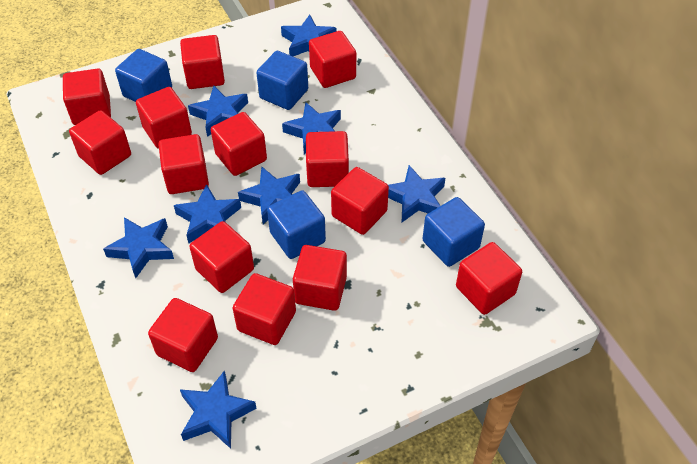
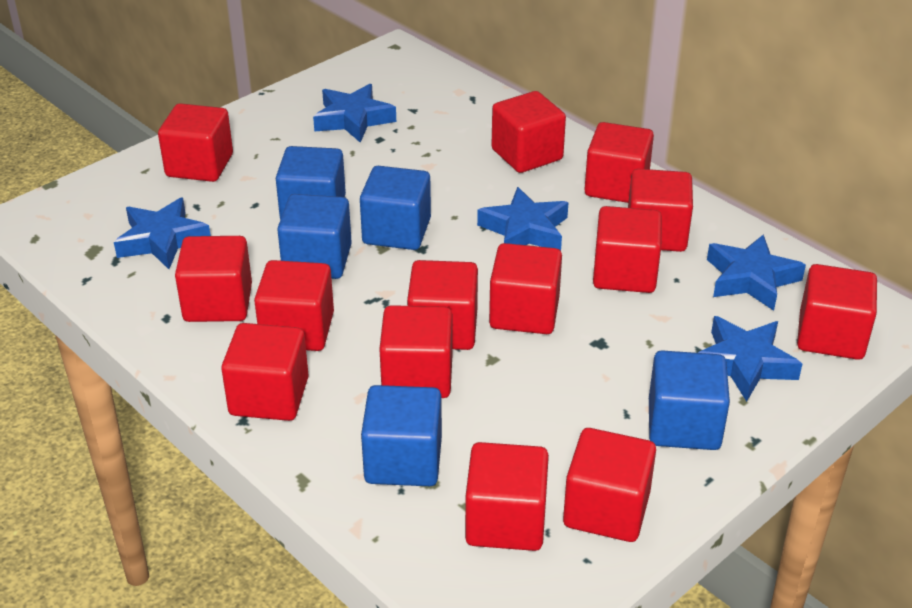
blue cube: [115,49,172,102] [257,51,308,110] [267,190,326,259] [422,197,485,267] = 4 -> [276,146,346,220] [277,194,352,279] [360,166,431,250] [361,385,442,486] [649,350,730,450] = 5
blue star: [103,217,174,278] [174,184,241,244] [180,370,257,449] [188,86,248,137] [238,167,300,225] [281,15,336,56] [282,102,341,155] [388,165,445,222] = 8 -> [114,198,211,269] [313,84,396,143] [477,187,568,251] [698,316,802,402] [707,234,806,311] = 5

